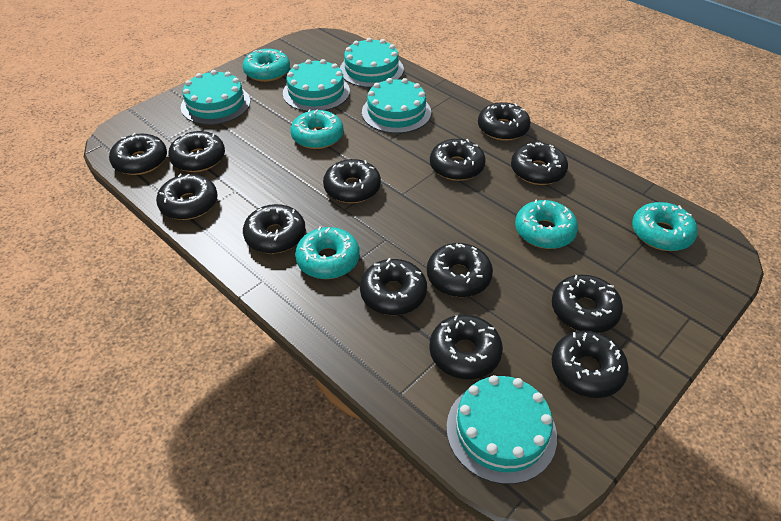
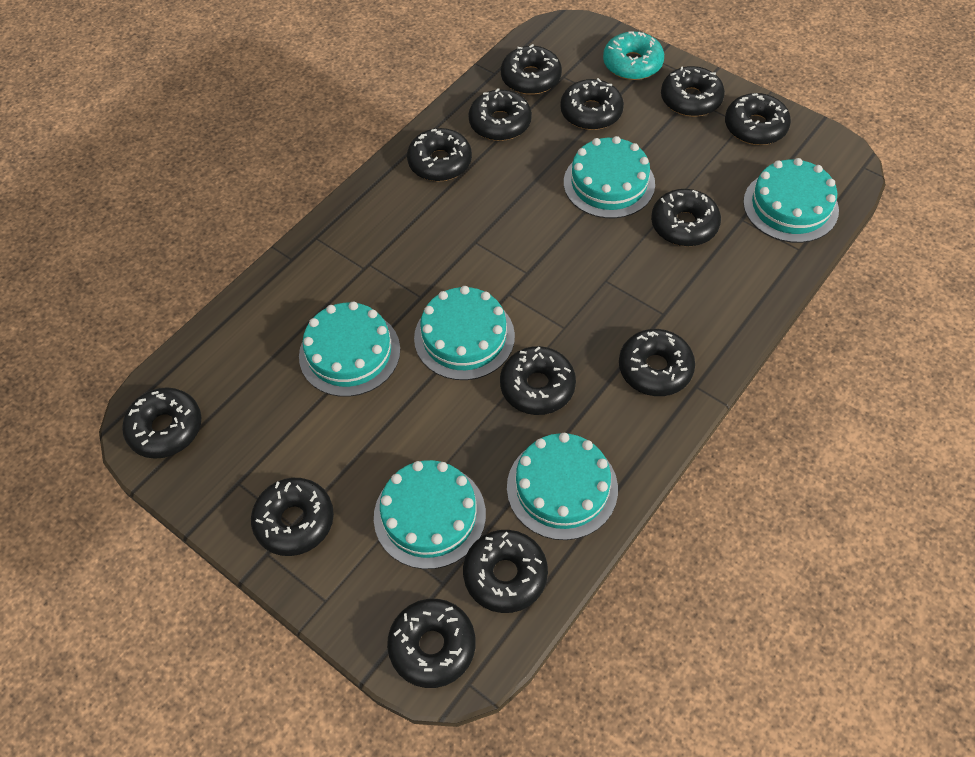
turquoise cake: [181,70,250,125] [283,59,350,112] [340,38,404,88] [362,78,431,133] [446,375,557,484] = 5 -> [299,302,400,397] [374,460,486,569] [414,286,515,380] [507,433,618,540] [564,136,655,218] [743,158,839,243] = 6
turquoise donut: [243,49,290,82] [291,109,344,149] [295,226,360,279] [515,199,578,249] [632,202,698,251] = 5 -> [603,31,664,80] = 1

